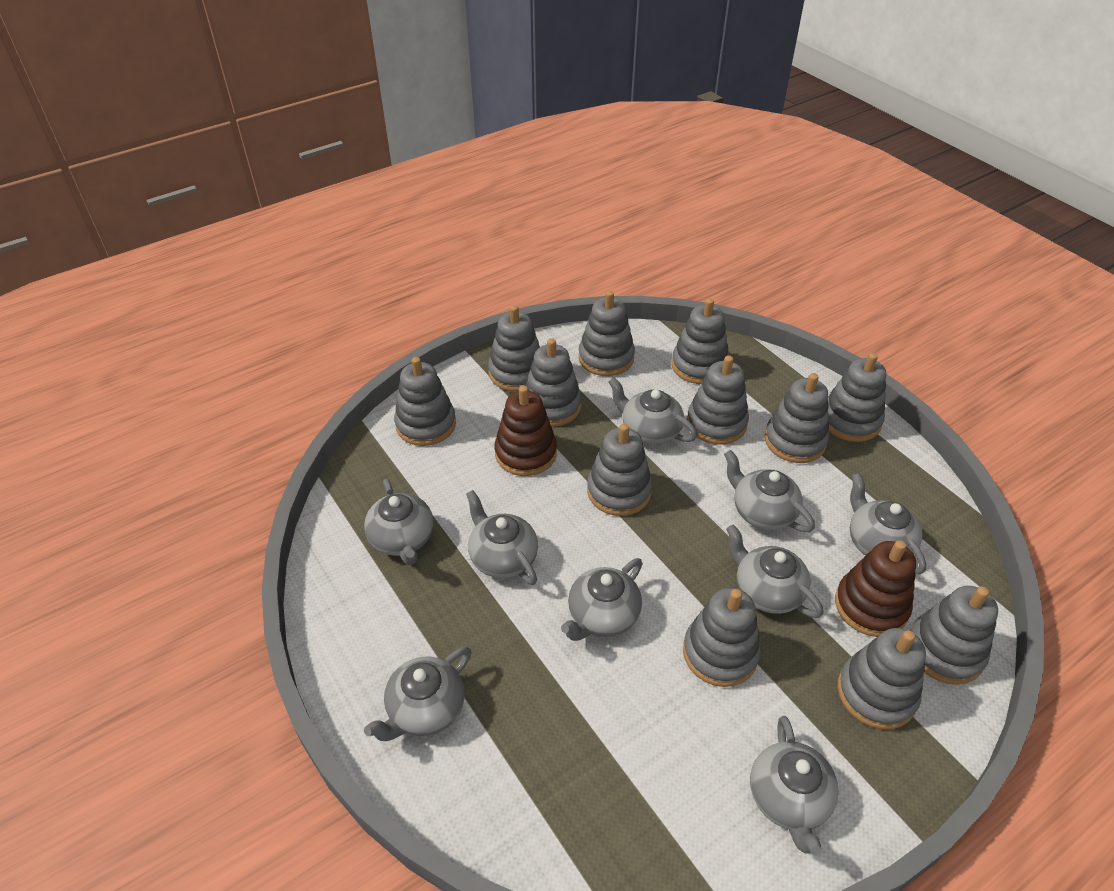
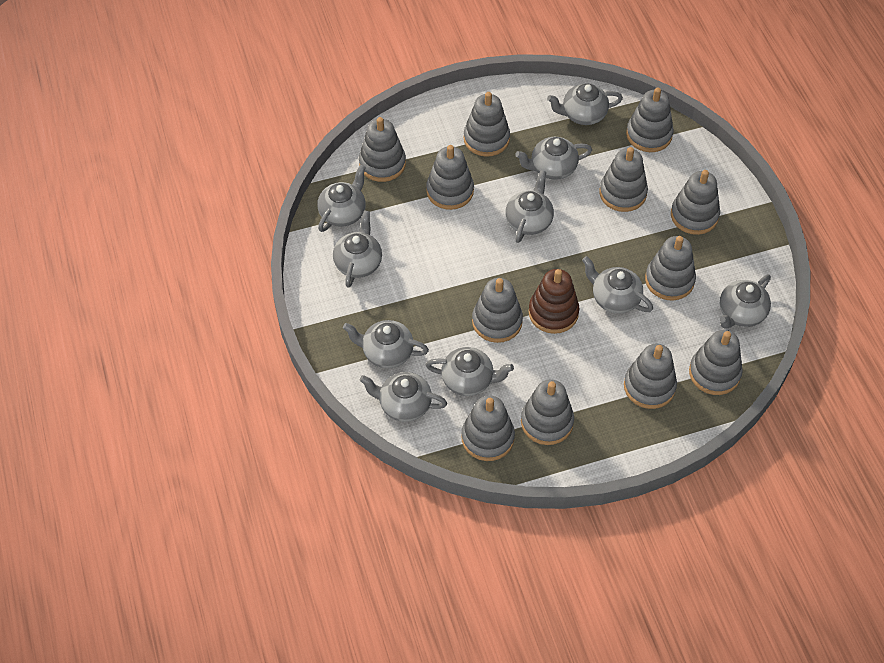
brown stacking toy: [494,386,557,476] [835,540,916,637] = 2 -> [528,269,579,334] = 1
grey teapot: [364,479,434,565] [364,647,471,741] [466,490,538,585] [561,558,643,641] [608,377,697,445] [724,450,815,532] [726,524,823,618] [750,716,839,856] [850,473,926,575] = 9 -> [317,164,366,232] [333,210,382,288] [343,320,429,368] [360,372,447,422] [426,347,514,396] [505,170,554,243] [515,137,592,180] [547,84,623,125] [582,256,653,314] [720,274,771,328] = 10

